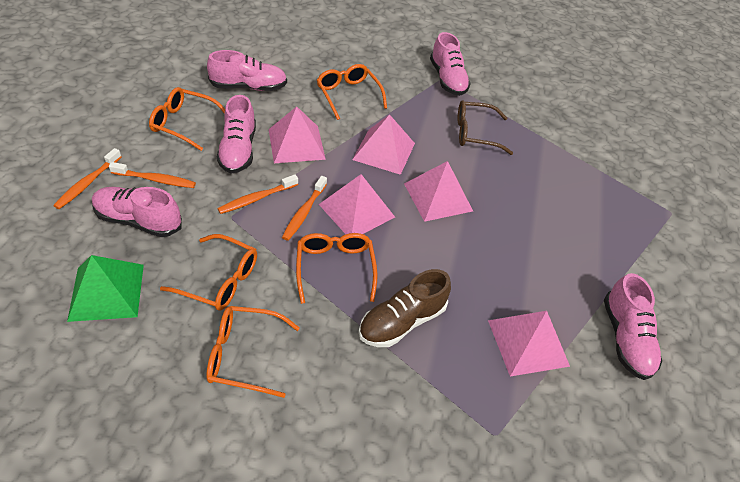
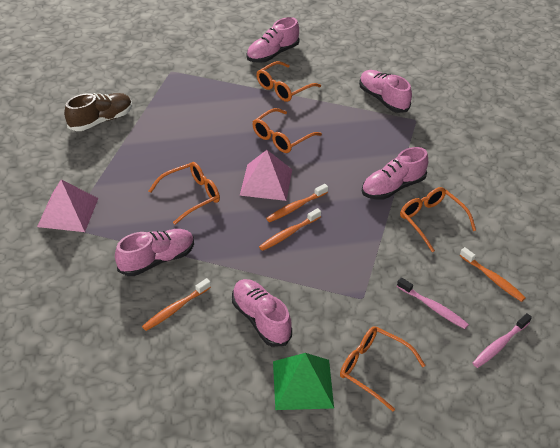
brown glasses: [458,100,513,155] = 1 -> none = 0
pink pyramid: [269,106,326,163] [319,174,395,234] [352,114,415,175] [404,161,473,222] [488,311,570,376] = 5 -> [37,180,98,232] [240,150,292,201] = 2
pink toothbrush: none = 0 -> [397,277,469,329] [473,313,532,368] = 2

